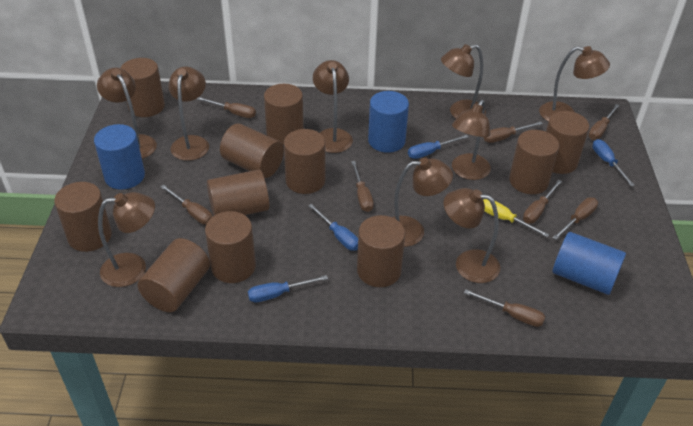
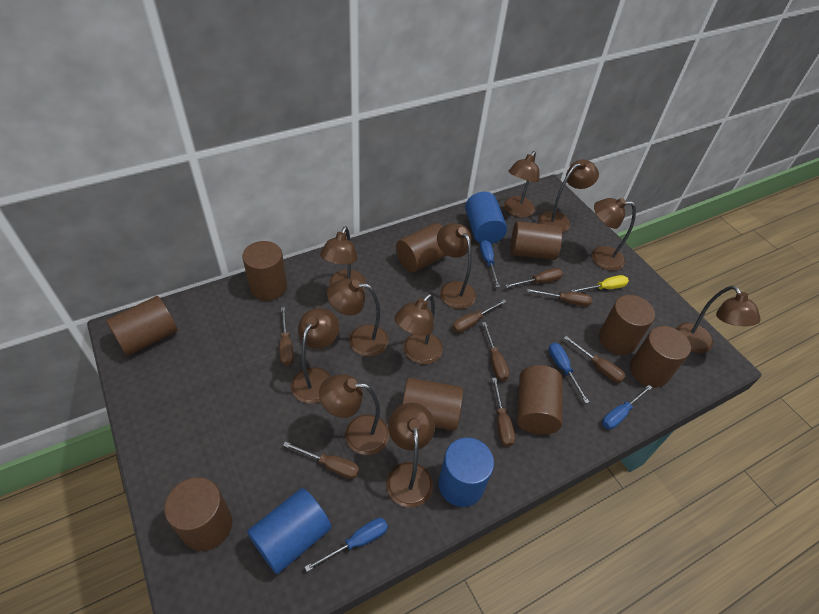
brown cylinder: [54,182,112,252] [121,58,165,117] [138,238,210,312] [205,211,256,283] [207,169,270,216] [220,123,284,178] [264,84,304,145] [284,129,325,194] [357,215,405,287] [509,130,559,194] [546,111,589,174] = 11 -> [106,296,177,356] [164,477,232,551] [242,241,287,301] [396,223,447,272] [402,378,463,431] [511,221,562,260] [517,365,562,435] [599,295,655,355] [630,326,691,388] = 9
brown lamp: [97,68,157,159] [98,192,155,287] [168,67,209,161] [313,60,353,153] [392,158,453,247] [441,44,486,118] [444,188,500,283] [452,100,491,180] [539,46,610,121] = 9 -> [291,308,339,404] [319,374,389,455] [320,226,366,289] [327,278,388,357] [386,403,435,508] [394,294,443,364] [437,223,476,309] [504,151,539,218] [539,159,599,233] [591,198,636,271] [676,286,761,353] = 11

